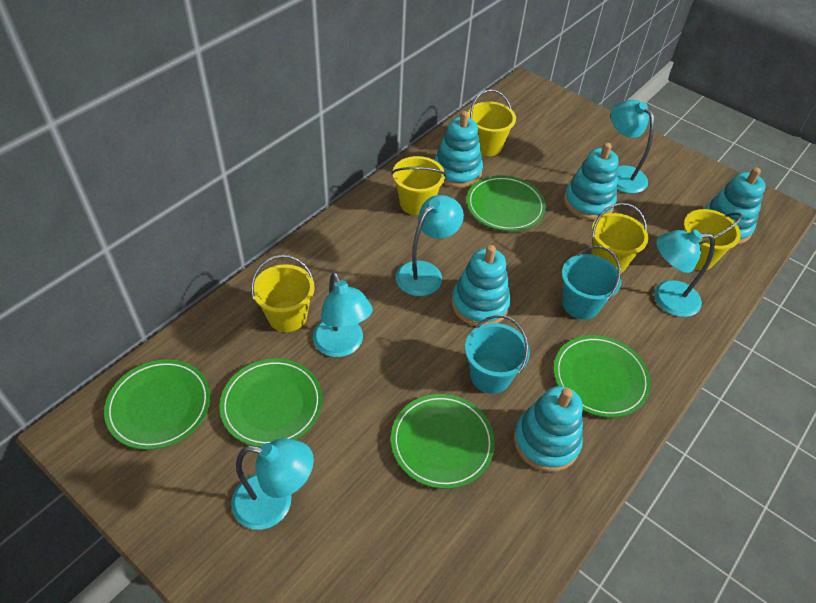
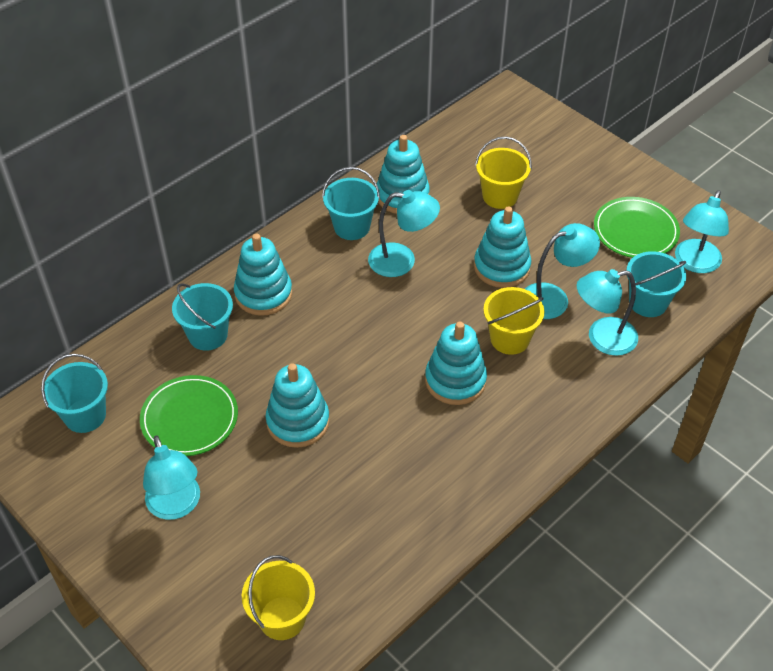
green plate: [104,359,210,450] [220,359,322,447] [391,394,495,489] [467,175,546,231] [554,335,651,418] = 5 -> [140,375,238,456] [594,197,680,258] = 2
turquoise bucket: [465,315,530,394] [562,246,622,319] = 2 -> [41,354,108,433] [172,283,233,351] [322,167,380,240] [627,251,686,317] = 4
yellow bucket: [251,255,315,332] [391,156,446,215] [468,89,516,156] [591,203,649,273] [684,209,742,270] = 5 -> [242,555,315,640] [475,137,532,209] [483,287,544,355] = 3

